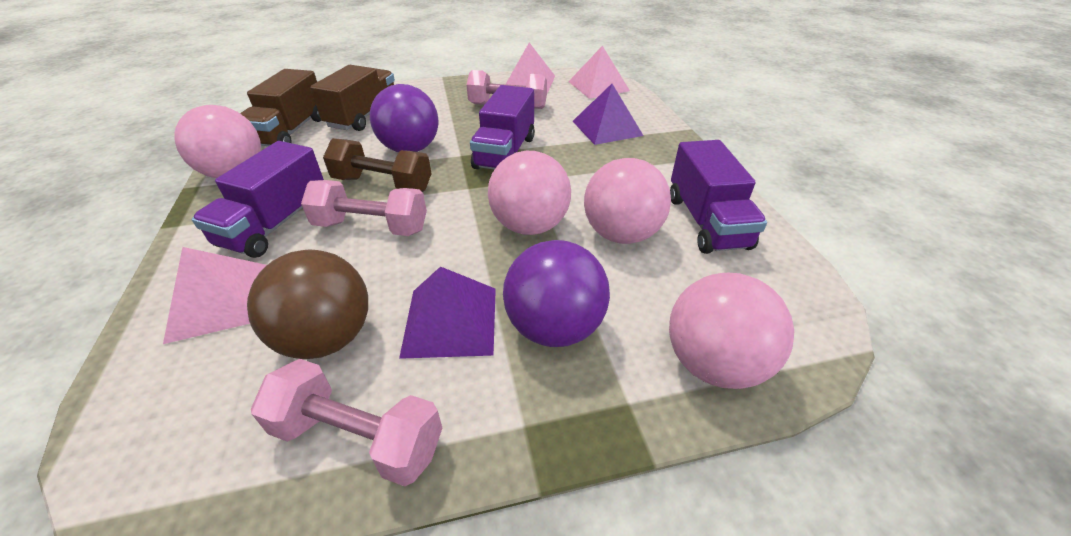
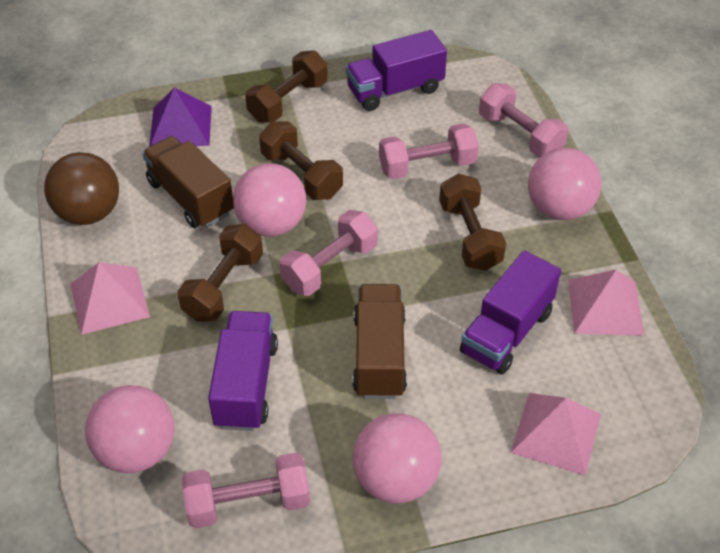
brown dumbbell: [323,138,431,192] = 1 -> [178,224,263,322] [245,50,328,123] [259,121,343,200] [439,173,506,271] = 4
pink dumbbell: [251,359,442,487] [301,180,427,236] [467,70,547,109] = 3 -> [182,452,310,528] [279,210,378,296] [379,123,479,179] [479,83,568,158] = 4
purple ball: [370,84,438,152] [503,240,610,347] = 2 -> none = 0
purple pyramid: [399,266,496,359] [573,84,643,145] = 2 -> [149,88,212,147] = 1

